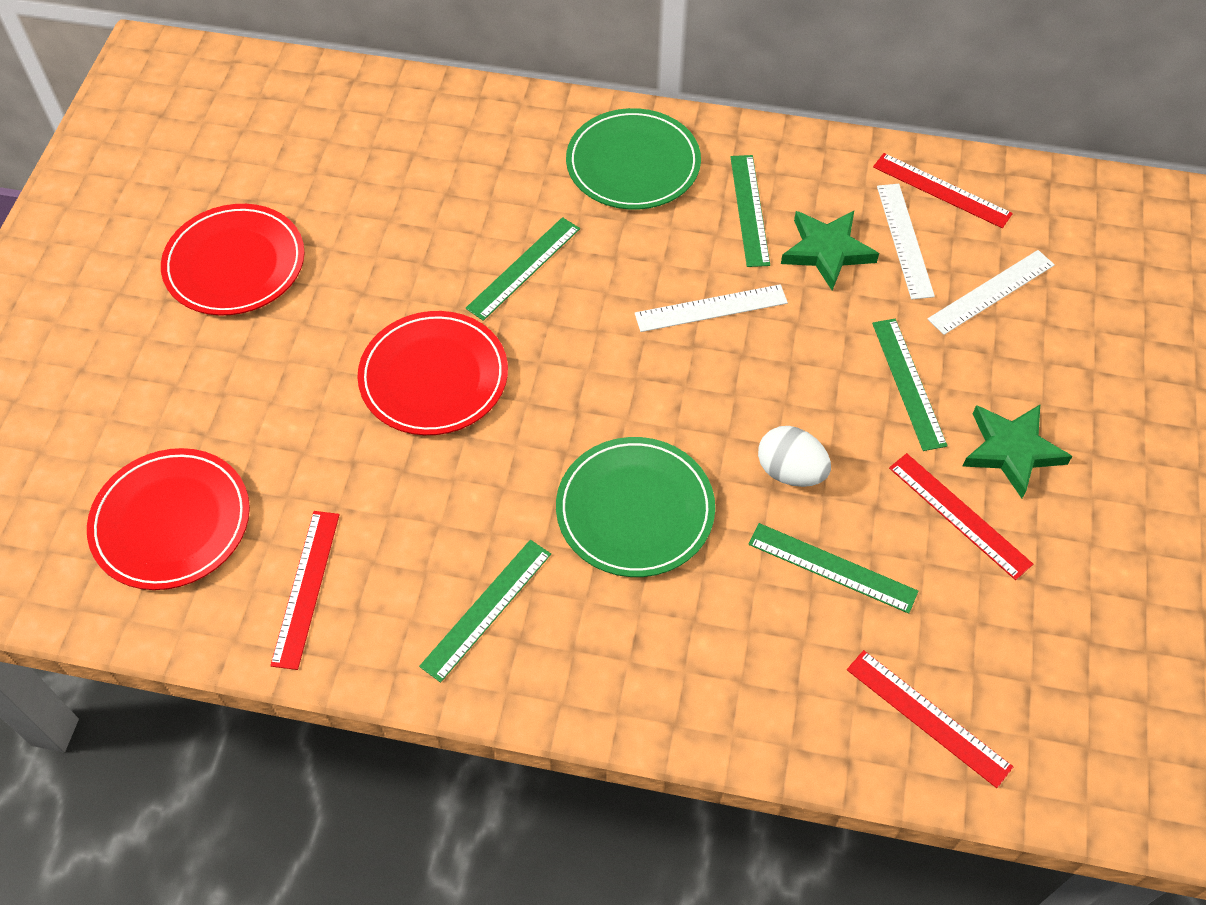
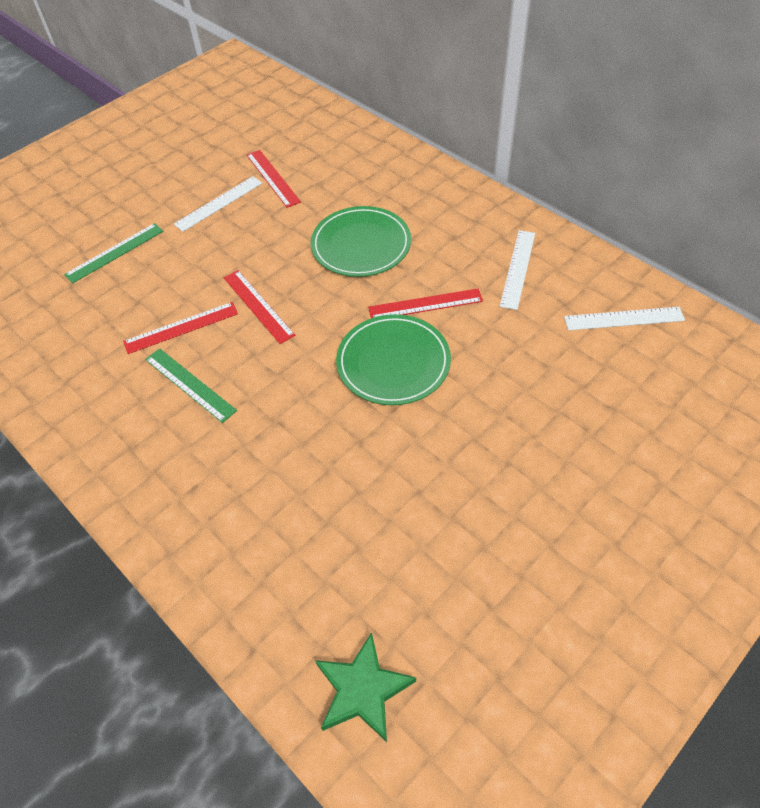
green ruler: [419,540,551,683] [465,217,580,321] [731,155,770,267] [748,523,918,614] [872,319,948,451] = 5 -> [64,223,163,283] [145,348,237,423] = 2
green star: [781,211,879,291] [963,405,1072,498] = 2 -> [315,632,416,742] = 1
red plate: [87,448,250,590] [161,204,305,315] [357,311,508,435] = 3 -> none = 0
white egg: [758,426,831,487] = 1 -> none = 0

